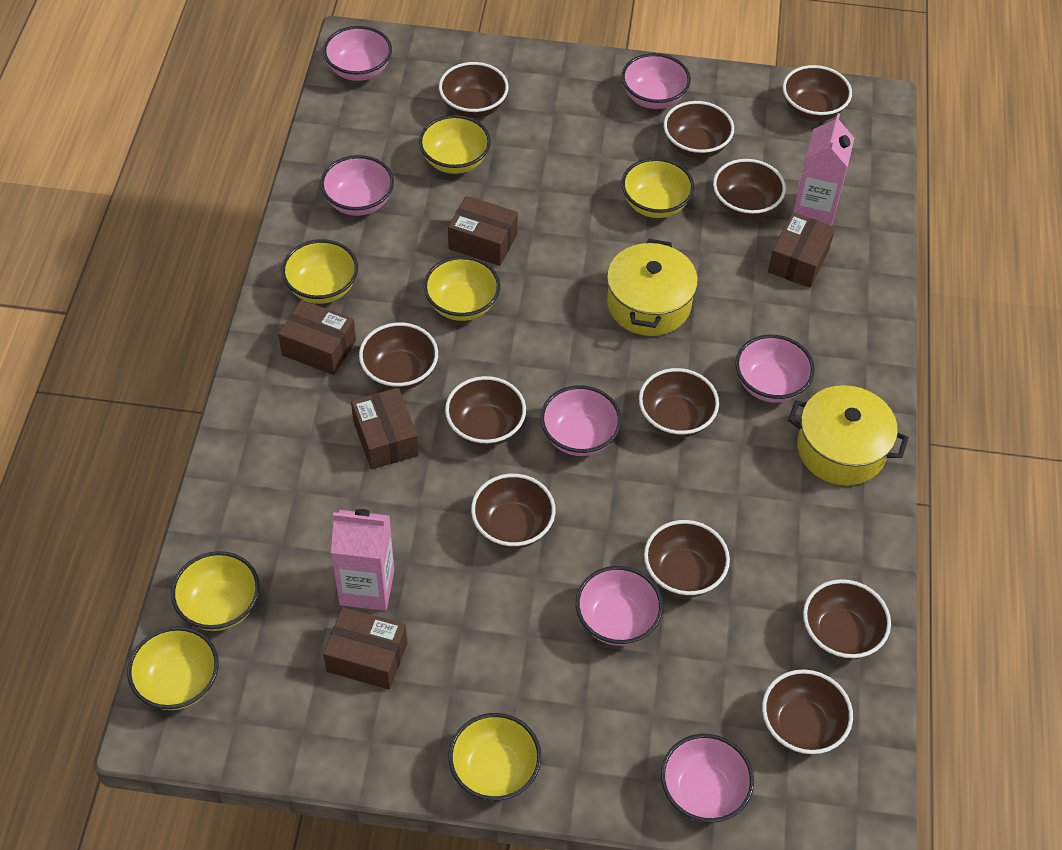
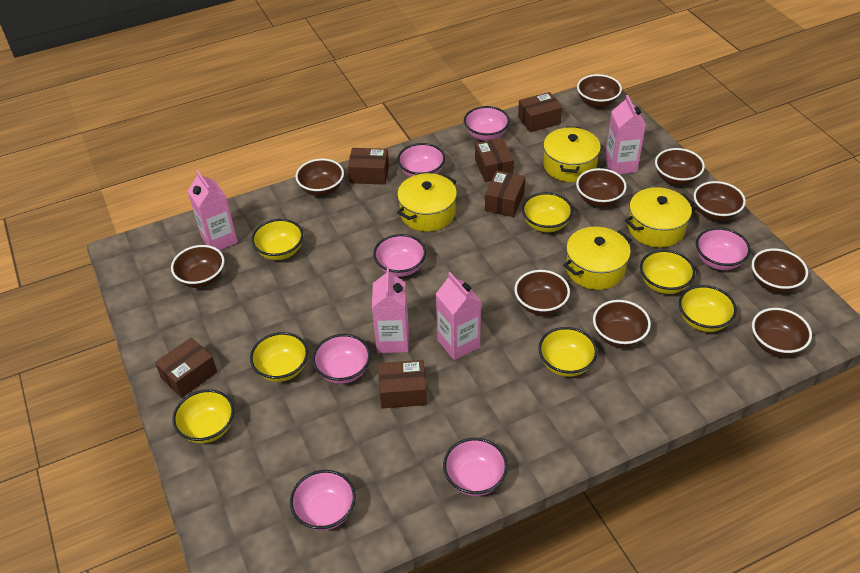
brown bowl: [359,323,438,390] [439,62,509,118] [445,376,526,447] [471,474,556,549] [639,368,719,438] [644,520,730,597] [664,101,734,159] [713,159,786,219] [762,669,853,755] [783,65,852,121] [803,579,891,660] = 11 -> [171,245,224,288] [295,159,344,196] [515,270,570,315] [576,168,627,207] [577,74,622,108] [593,300,651,348] [655,148,705,185] [694,181,746,221] [752,249,808,293] [752,308,812,356] = 10
brown box: [278,300,356,375] [323,607,407,689] [351,388,419,469] [448,196,518,266] [768,212,835,288] = 5 -> [155,337,217,398] [348,148,389,185] [378,360,427,408] [475,138,514,182] [485,170,525,217] [518,92,562,132] = 6
pink carton: [331,509,394,611] [793,113,854,226] = 2 -> [188,170,238,250] [372,268,409,353] [436,272,481,360] [605,95,646,174] = 4
yellow pot: [607,239,698,336] [788,385,909,485] = 2 -> [397,173,457,232] [543,126,601,182] [563,227,632,290] [625,187,694,247] = 4

